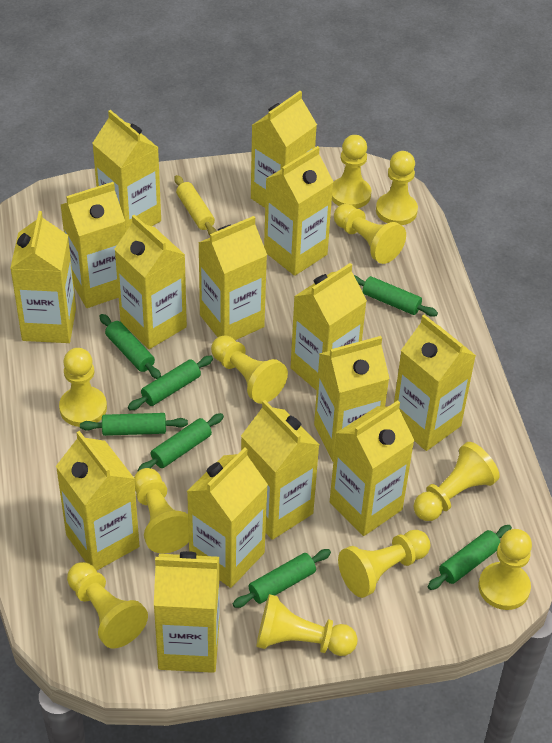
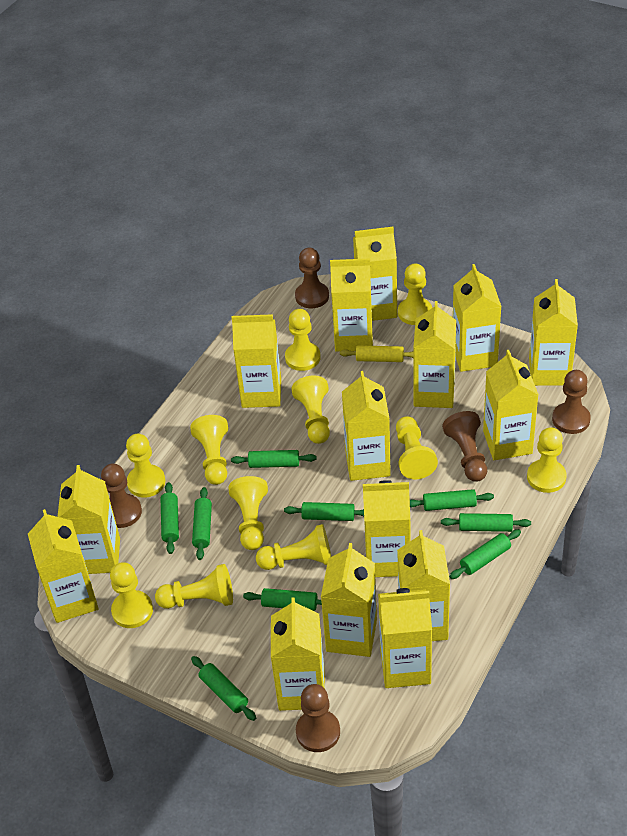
brown pawn: none = 0 -> [101,464,142,528] [295,248,329,308] [296,684,340,752] [442,411,487,482] [552,370,591,434] = 5
green rolling pin: [80,413,188,436] [99,314,161,379] [128,356,213,410] [138,413,224,471] [233,549,331,608] [354,275,438,317] [428,525,512,590] = 7 -> [161,482,179,554] [191,656,256,721] [192,487,212,560] [231,450,316,468] [243,588,322,611] [284,502,364,521] [410,489,494,511] [441,513,531,532] [449,529,521,579] = 9

